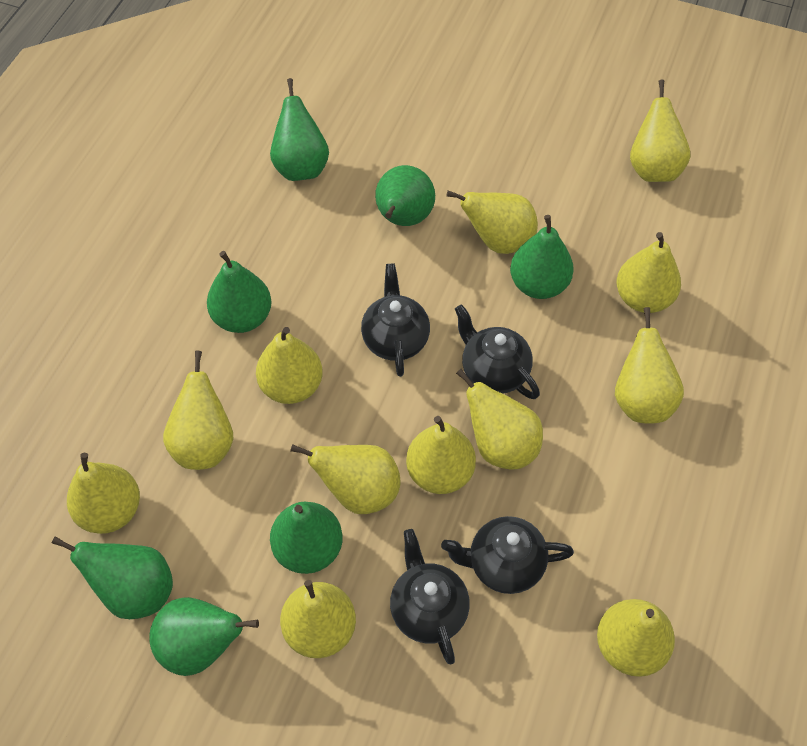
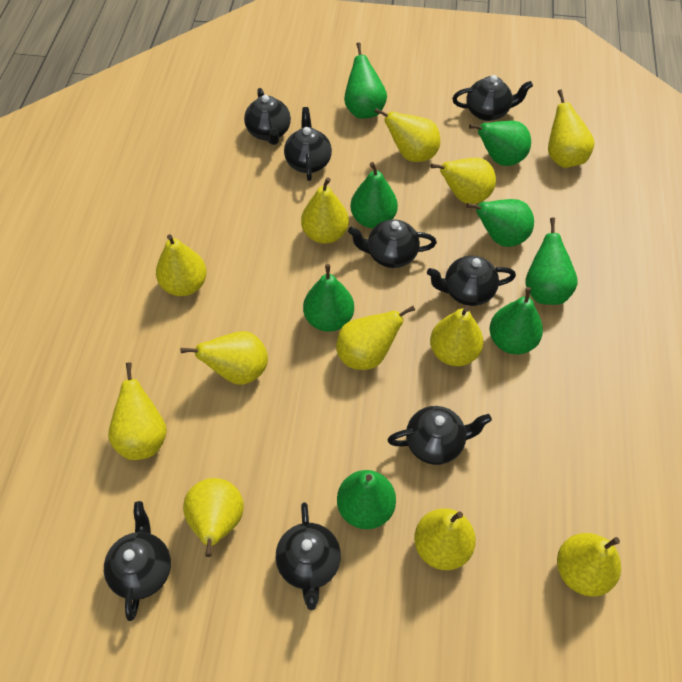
black teapot: [361,263,430,377] [390,529,470,664] [441,516,574,594] [455,304,540,399] = 4 -> [104,501,171,621] [244,88,291,145] [275,502,341,610] [284,107,332,181] [348,219,437,268] [388,406,492,465] [427,256,516,306] [452,75,533,121] = 8
green pear: [52,536,173,619] [149,597,259,676] [207,251,271,333] [270,78,329,181] [270,502,343,574] [375,165,435,226] [510,215,574,299] = 7 -> [303,264,354,332] [337,470,396,529] [344,42,387,119] [351,162,398,228] [466,199,534,247] [469,121,531,166] [490,287,543,354] [525,218,577,305] = 8

